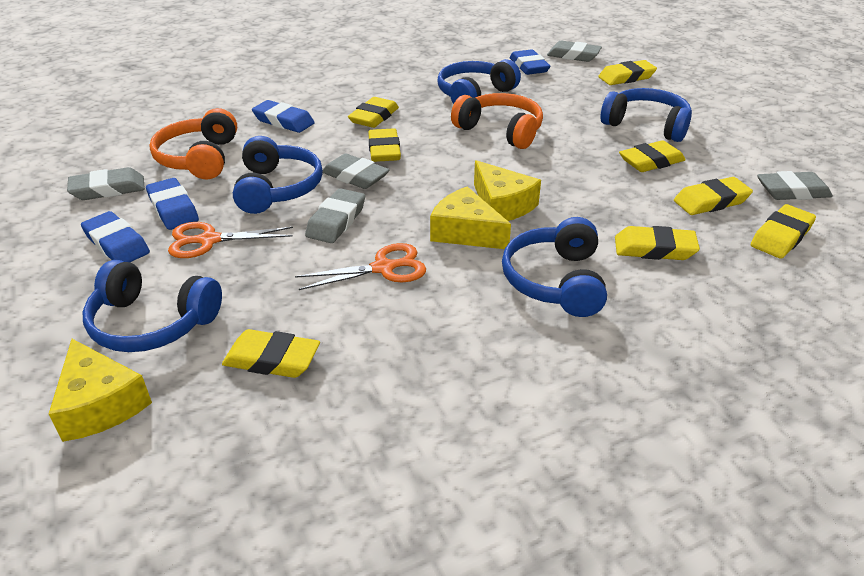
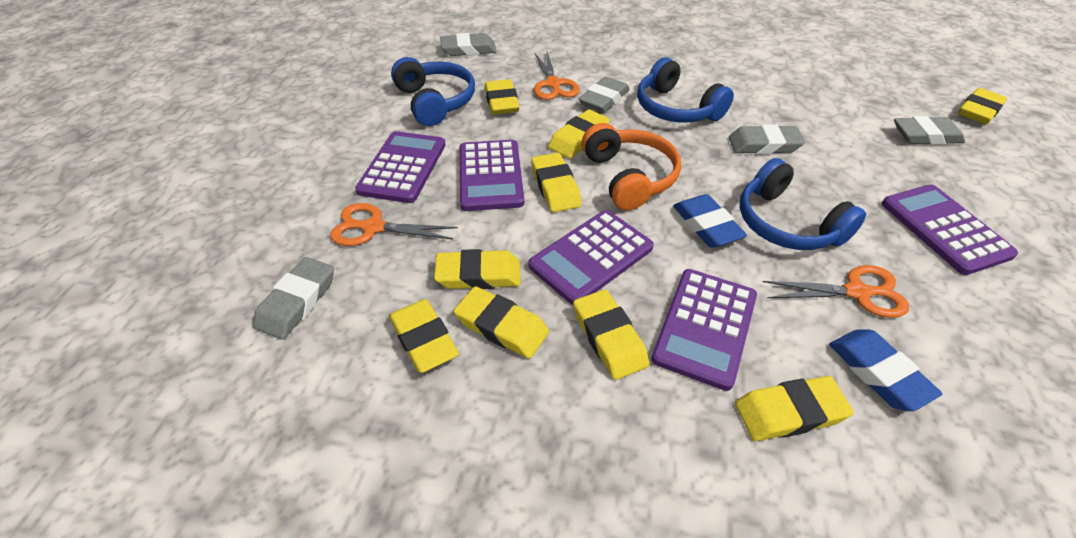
blue eraser: [81,211,150,262] [146,178,199,230] [252,100,315,133] [510,49,550,75] = 4 -> [673,194,747,248] [829,330,942,411] = 2
blue headphones: [83,260,222,352] [233,136,323,214] [437,59,521,104] [502,217,607,317] [601,88,692,142] = 5 -> [391,57,475,126] [637,57,734,123] [740,158,866,250] = 3
orange headphones: [149,108,237,179] [451,93,543,149] = 2 -> [582,123,681,210] = 1
orange scissors: [168,222,293,258] [295,243,426,290] = 2 -> [330,203,457,246] [534,52,580,100] [763,265,909,318] = 3
purple calculator: none = 0 -> [355,131,446,203] [460,140,524,211] [528,210,654,305] [651,269,757,391] [882,184,1018,275] = 5
yellow cheese: [49,339,152,442] [430,186,511,249] [474,160,541,221] = 3 -> none = 0
yellow eraser: [222,329,320,378] [348,97,399,128] [368,128,401,162] [598,60,657,85] [615,226,700,260] [619,140,686,172] [674,177,753,215] [751,204,816,259] = 8 -> [389,299,459,373] [434,249,521,289] [454,286,549,359] [485,79,520,115] [531,153,582,212] [548,109,610,159] [573,289,649,380] [735,376,854,441] [958,88,1007,124] = 9

